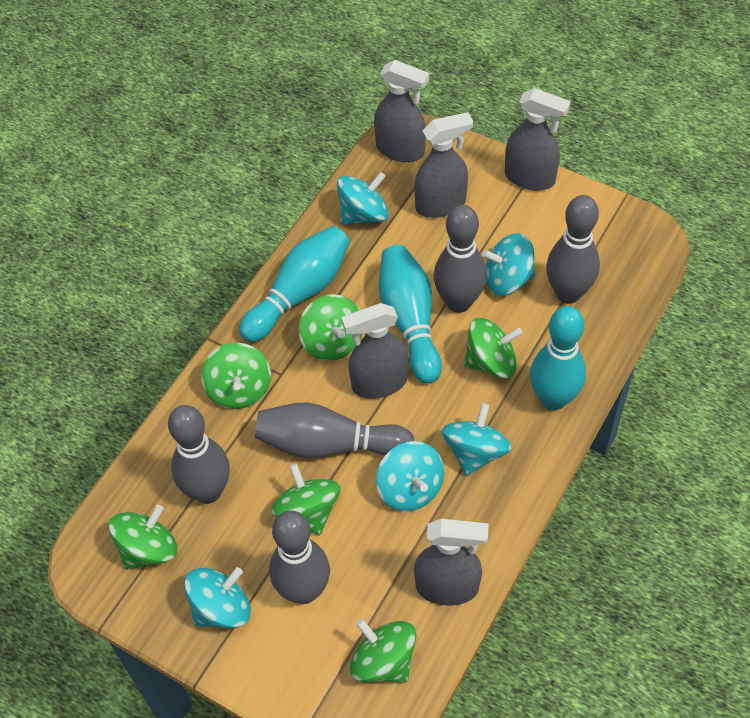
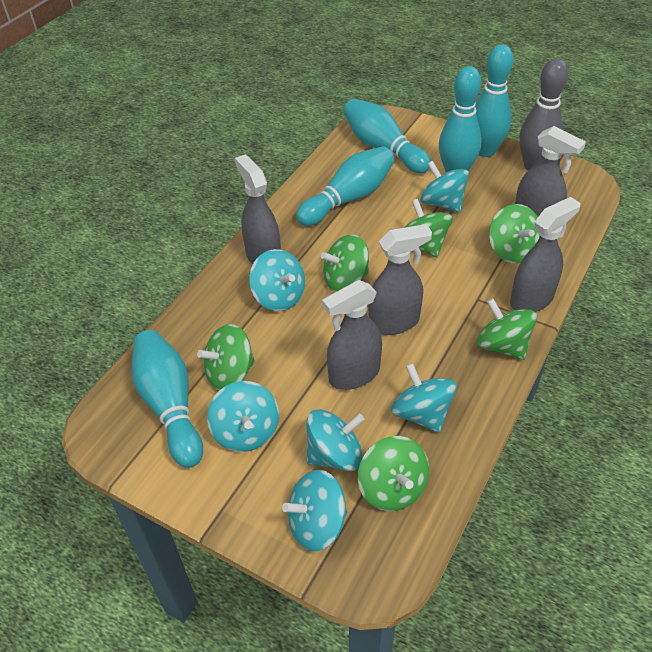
grey bowling pin: [168,405,230,504] [255,402,414,458] [269,511,330,604] [434,205,486,313] [546,195,600,304] = 5 -> [519,58,568,171] = 1
turquoise bowling pin: [239,226,350,342] [379,245,442,384] [530,306,586,410] = 3 -> [131,330,203,468] [296,146,395,226] [343,99,431,173] [439,66,482,172] [475,44,513,157] = 5
turquoise spinning top: [184,567,251,628] [337,172,389,225] [376,441,444,511] [442,403,512,476] [482,233,535,296] = 5 -> [207,381,279,452] [249,249,305,311] [282,470,347,551] [306,409,364,472] [391,363,457,433] [420,161,469,212] = 6

